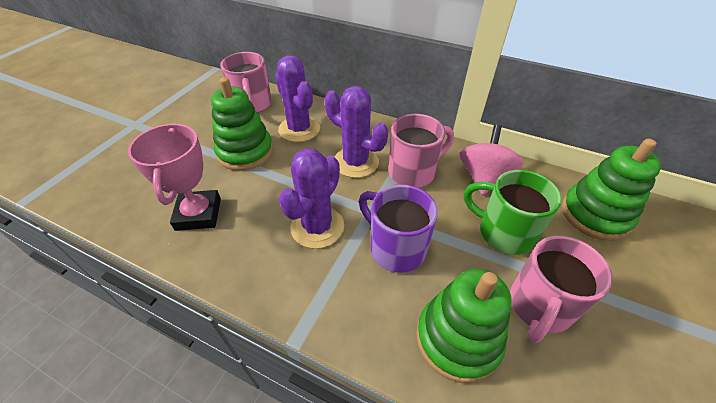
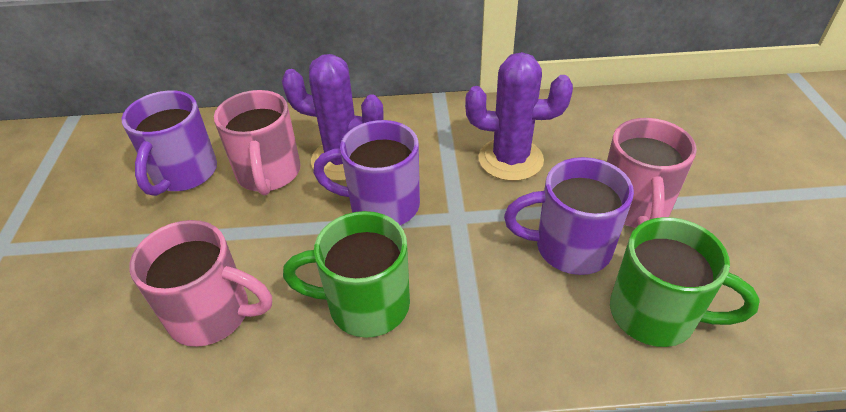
green mug: [464,170,562,255] = 1 -> [283,211,410,338] [610,217,760,347] = 2
green stacking toy: [211,77,273,171] [416,269,512,383] [562,139,661,241] = 3 -> none = 0
pink spinning top: [459,125,524,195] = 1 -> none = 0
pink trophy: [128,123,221,231] = 1 -> none = 0
purple cactus: [275,55,320,142] [279,148,344,249] [325,86,388,178] = 3 -> [281,54,384,181] [465,52,573,181] = 2
purple mug: [359,185,438,273] = 1 -> [121,90,217,196] [313,120,420,225] [504,157,634,275] = 3

